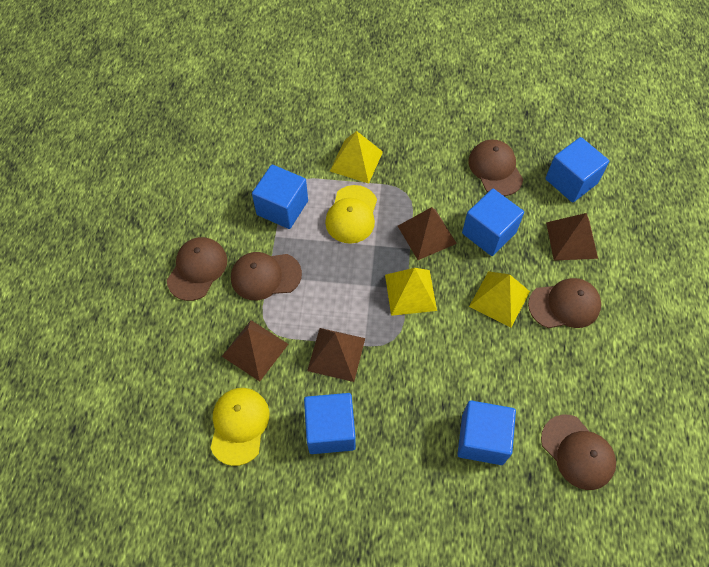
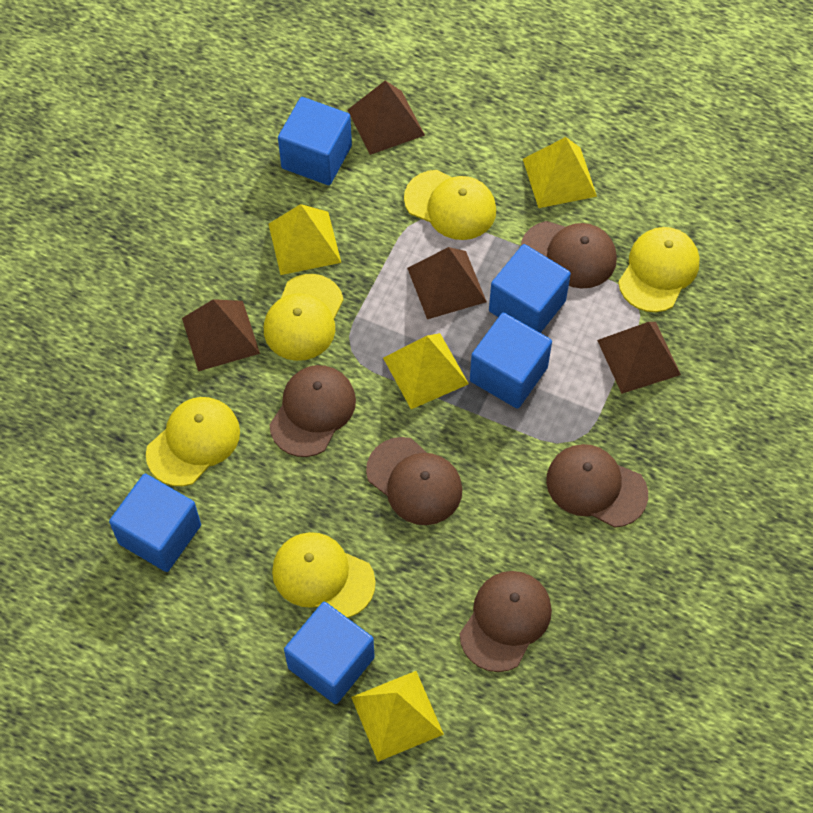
yellow cap: [210,388,269,466] [325,185,377,244] = 2 -> [146,397,240,486] [264,274,344,361] [272,532,376,618] [404,170,496,240] [618,227,699,312] = 5
yellow pyramid: [330,131,383,184] [385,268,437,316] [469,271,530,327] = 3 -> [268,204,341,275] [351,671,444,762] [383,333,469,409] [523,137,597,208] = 4

